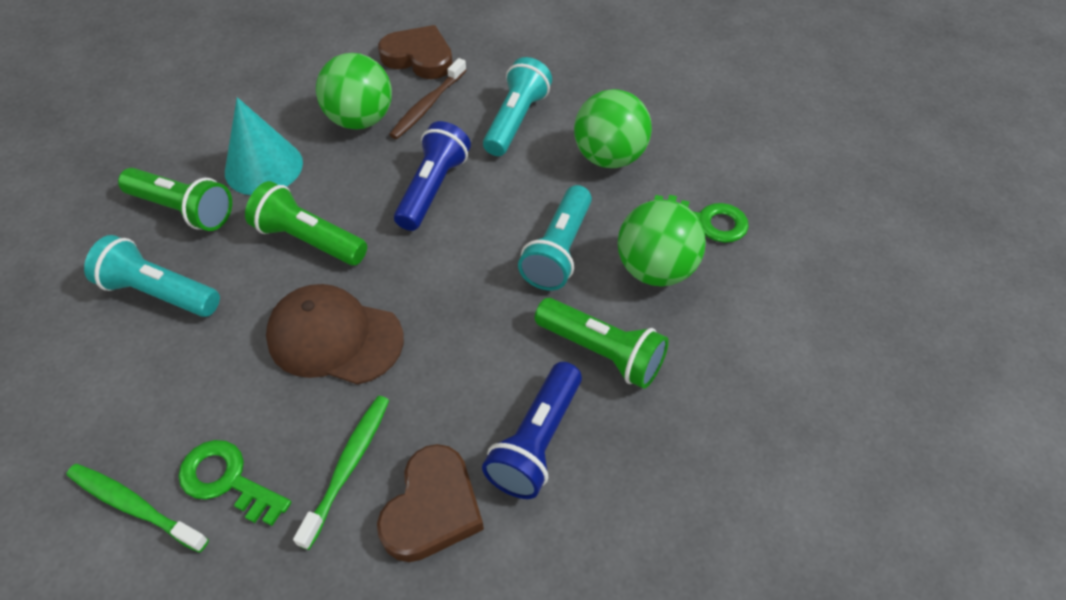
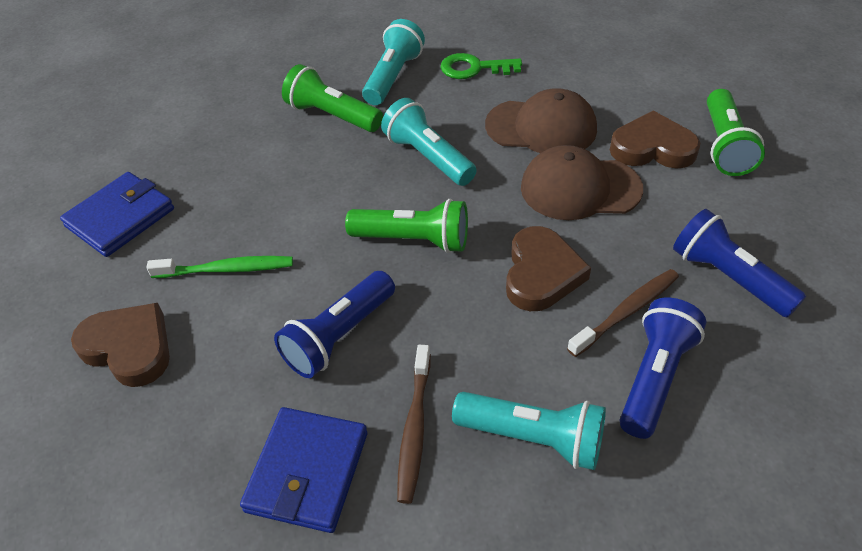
blue flashlight: [394,121,471,231] [482,362,582,499] = 2 -> [274,271,395,378] [620,298,706,439] [673,209,806,318] = 3
blue wallet: none = 0 -> [60,172,174,257] [240,407,368,533] = 2
brown cap: [266,284,404,385] = 1 -> [485,88,597,153] [521,145,643,220] = 2
brown heart: [377,444,484,562] [378,25,453,79] = 2 -> [71,303,170,387] [506,226,591,311] [610,111,700,169] = 3
brown toothbrush: [389,58,467,139] = 1 -> [397,345,431,504] [567,269,679,357] = 2
green ball: [316,53,392,130] [574,89,652,168] [618,199,706,287] = 3 -> none = 0
green key: [178,440,291,526] [654,195,749,243] = 2 -> [440,53,522,79] = 1
green toothbrush: [66,464,209,552] [293,396,389,550] = 2 -> [146,256,293,278] = 1
turquoise cone: [225,97,303,195] = 1 -> none = 0

